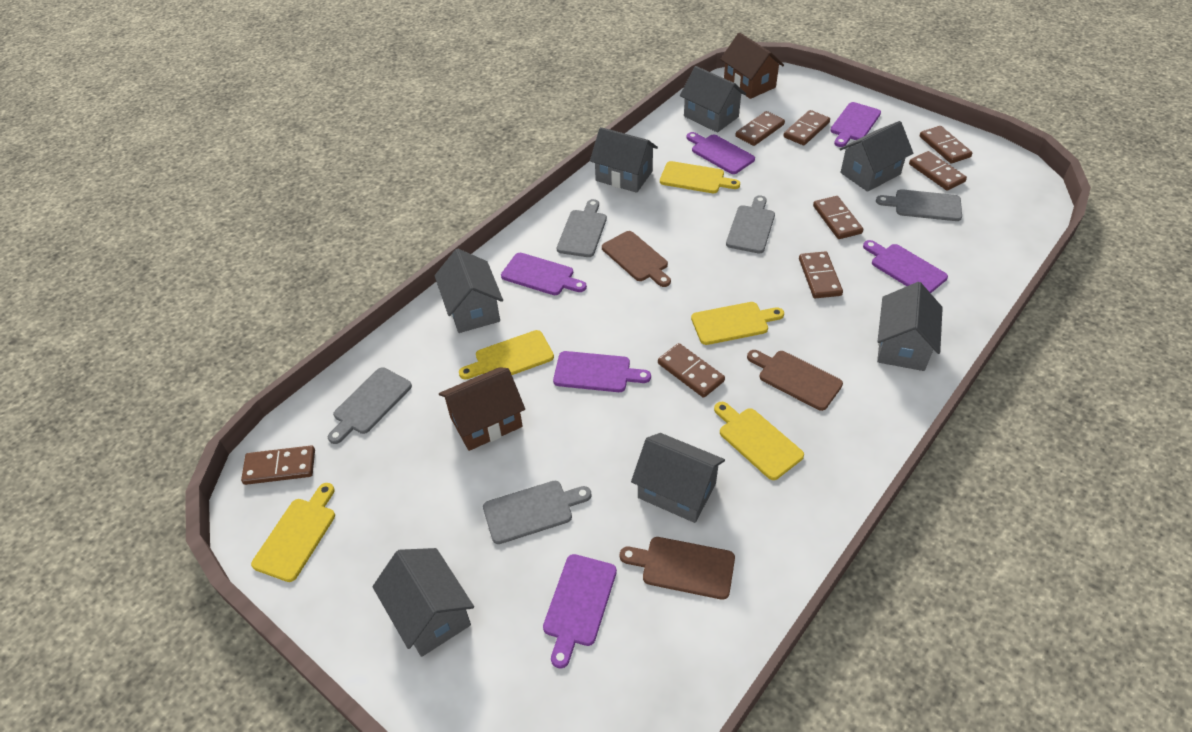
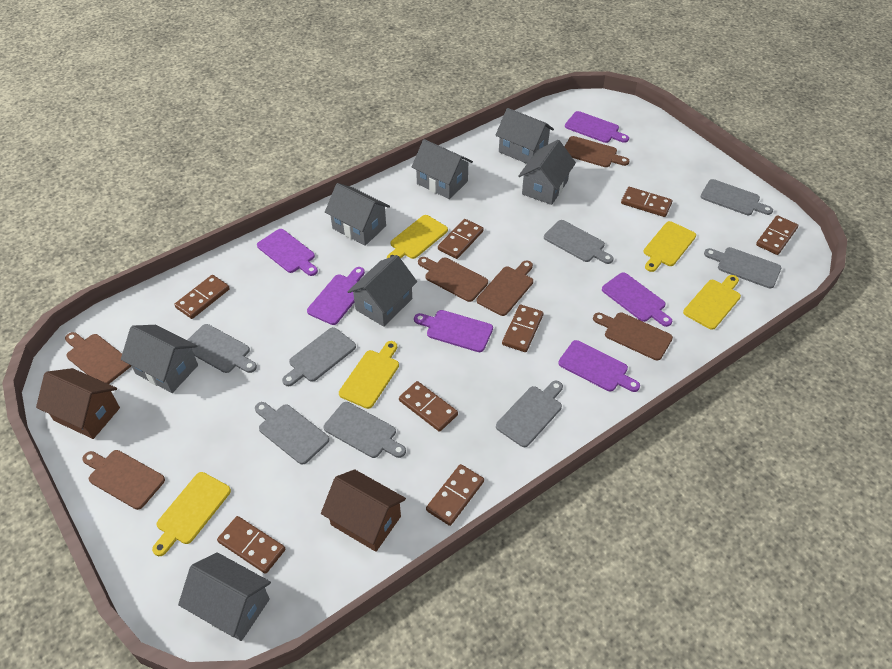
brown cutting board: [602,231,671,287] [620,537,735,600] [747,350,843,411] = 3 -> [65,332,131,384] [82,450,165,510] [418,257,488,302] [477,261,533,316] [564,136,630,167] [593,312,673,361] = 6
grey cutting board: [328,367,412,444] [483,481,592,544] [557,199,607,257] [726,195,775,253] [876,189,962,221] = 5 -> [188,324,257,373] [255,402,329,465] [282,327,356,386] [324,402,406,458] [496,381,563,447] [544,220,614,264] [700,179,773,215] [704,247,781,288] = 8

